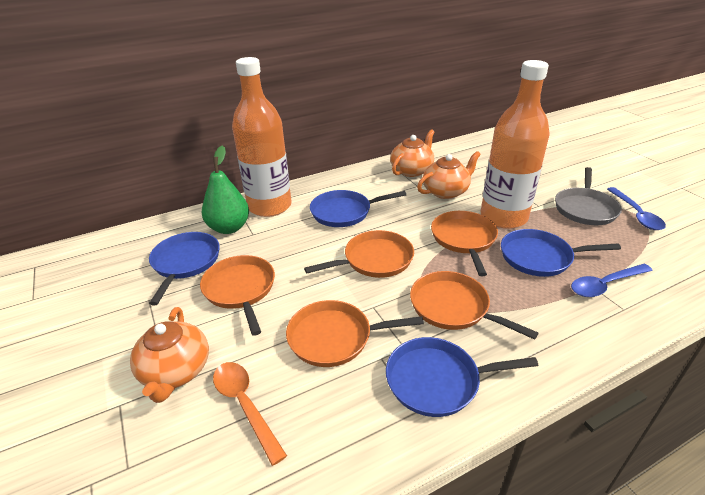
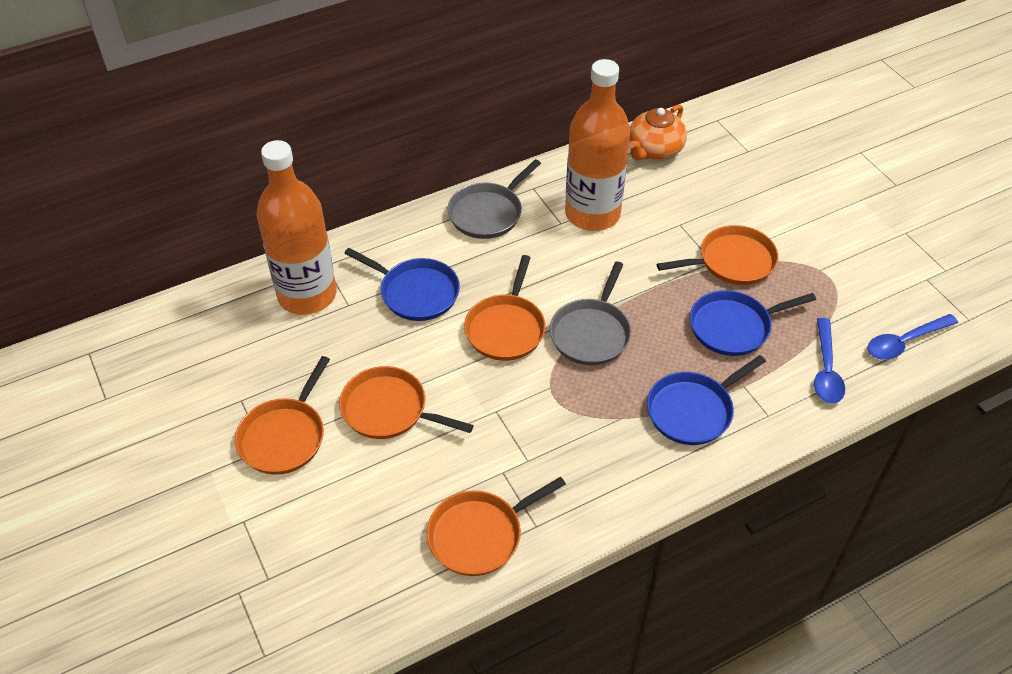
blue pan: [149,232,220,305] [310,190,406,227] [386,337,538,417] [501,229,621,277] = 4 -> [344,248,460,321] [647,355,766,445] [690,290,816,356] = 3
green pear: [202,146,249,234] = 1 -> none = 0
grey pan: [555,167,622,225] = 1 -> [447,159,541,239] [550,261,631,365] = 2
orange spoon: [213,362,287,466] = 1 -> none = 0
orange teapot: [130,307,209,403] [390,129,435,177] [417,151,481,199] = 3 -> [629,104,687,160] = 1

